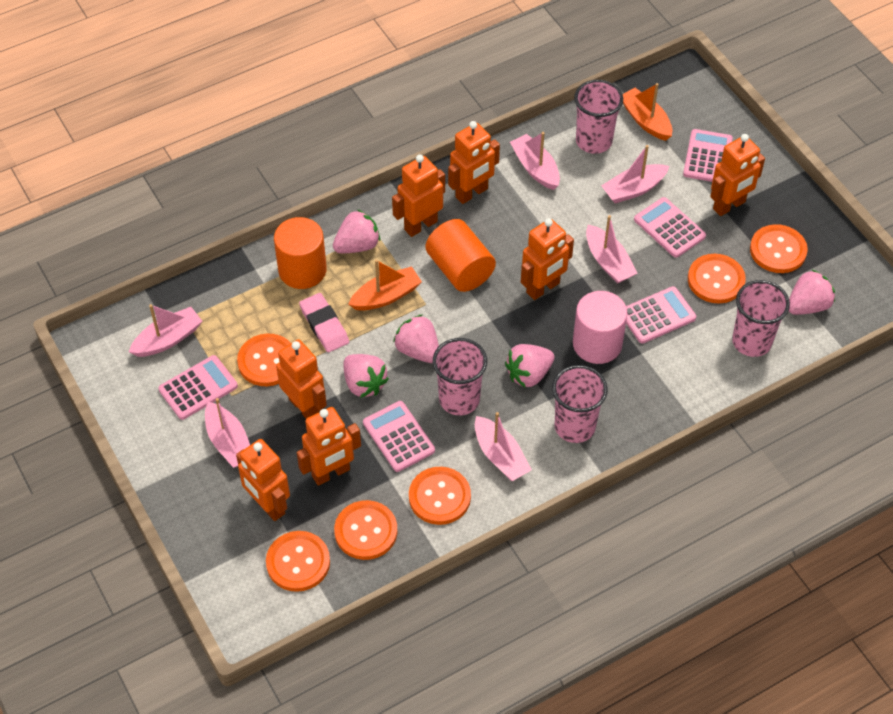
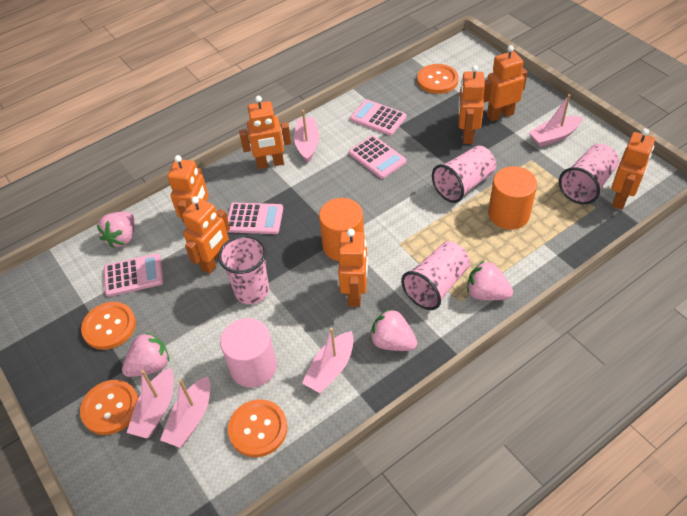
orange boat: [348,260,422,311] [623,83,672,141] = 2 -> none = 0
orange button: [237,334,291,386] [266,531,330,592] [334,500,398,560] [409,467,471,525] [688,254,746,304] [750,224,808,273] = 6 -> [80,380,139,435] [81,302,136,350] [228,399,287,457] [417,64,459,94] = 4
pink boat: [129,304,202,357] [205,398,250,468] [475,412,532,481] [510,132,560,190] [586,215,638,284] [601,145,669,203] = 6 -> [127,367,174,438] [160,376,210,448] [294,110,319,162] [302,328,354,393] [528,94,583,147] = 5
pink calculator: [158,355,238,420] [363,401,435,472] [626,286,696,344] [634,197,706,258] [683,129,733,182] = 5 -> [104,253,164,297] [227,203,283,234] [349,135,406,179] [350,99,406,135] = 4
pink eraser: [299,293,349,352] = 1 -> none = 0
pink strawberry: [333,210,380,253] [343,354,389,398] [393,315,439,363] [505,344,555,388] [789,270,835,315] = 5 -> [96,212,134,248] [122,332,170,377] [370,309,417,351] [467,261,513,300] = 4

